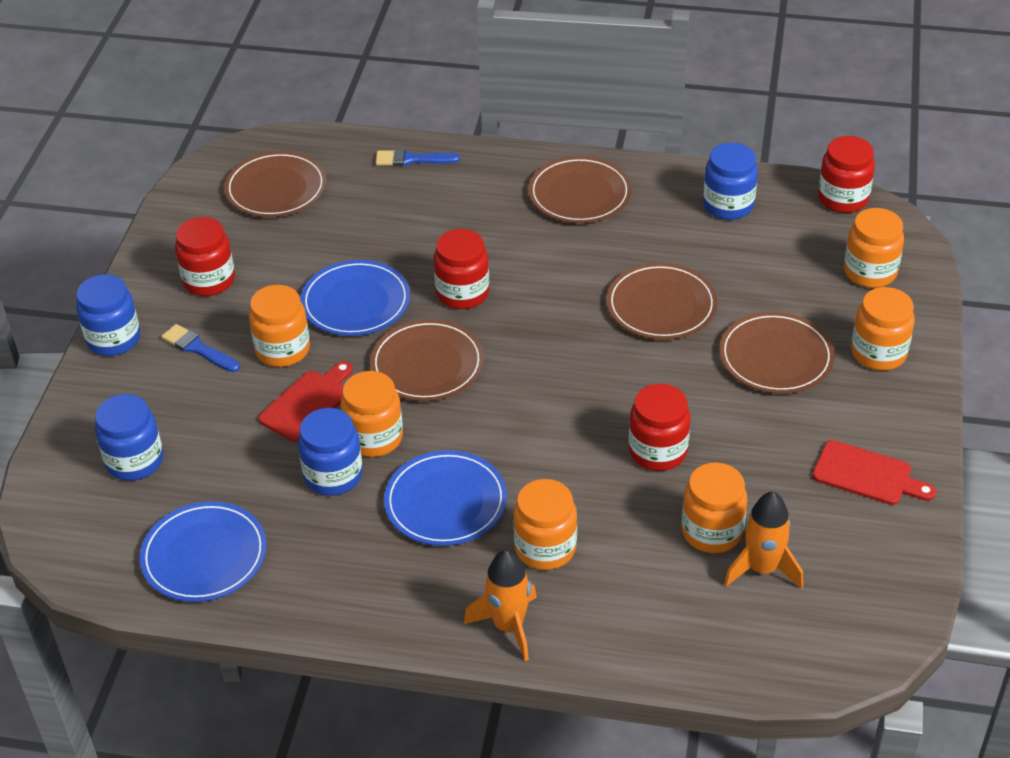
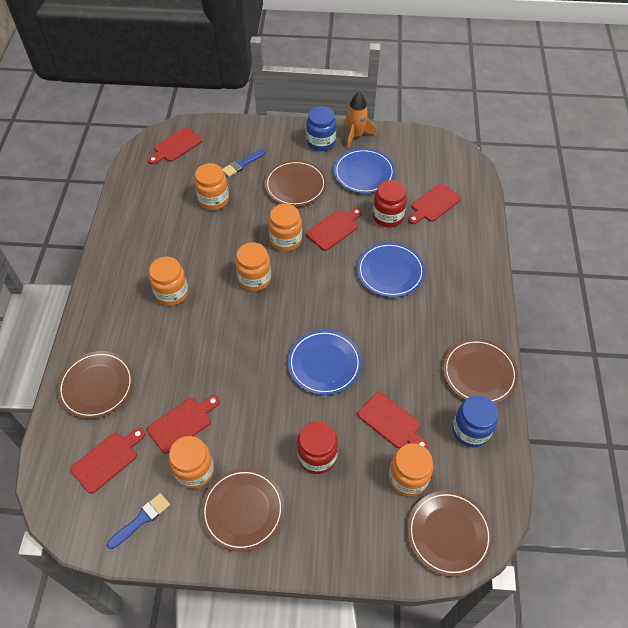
blue jar: [76,274,140,356] [95,394,163,481] [298,408,363,496] [703,143,758,220] = 4 -> [306,106,336,151] [452,395,498,447] = 2
orange rocket: [464,550,537,661] [724,492,803,589] = 2 -> [344,92,376,149] = 1
red cutting board: [259,361,353,442] [812,440,936,505] = 2 -> [71,428,145,494] [147,395,220,454] [148,127,202,164] [306,208,362,251] [358,392,429,449] [408,183,461,224] = 6
red jar: [175,217,235,296] [434,229,489,309] [629,384,690,471] [818,136,875,213] = 4 -> [297,421,338,474] [373,180,407,227] = 2

